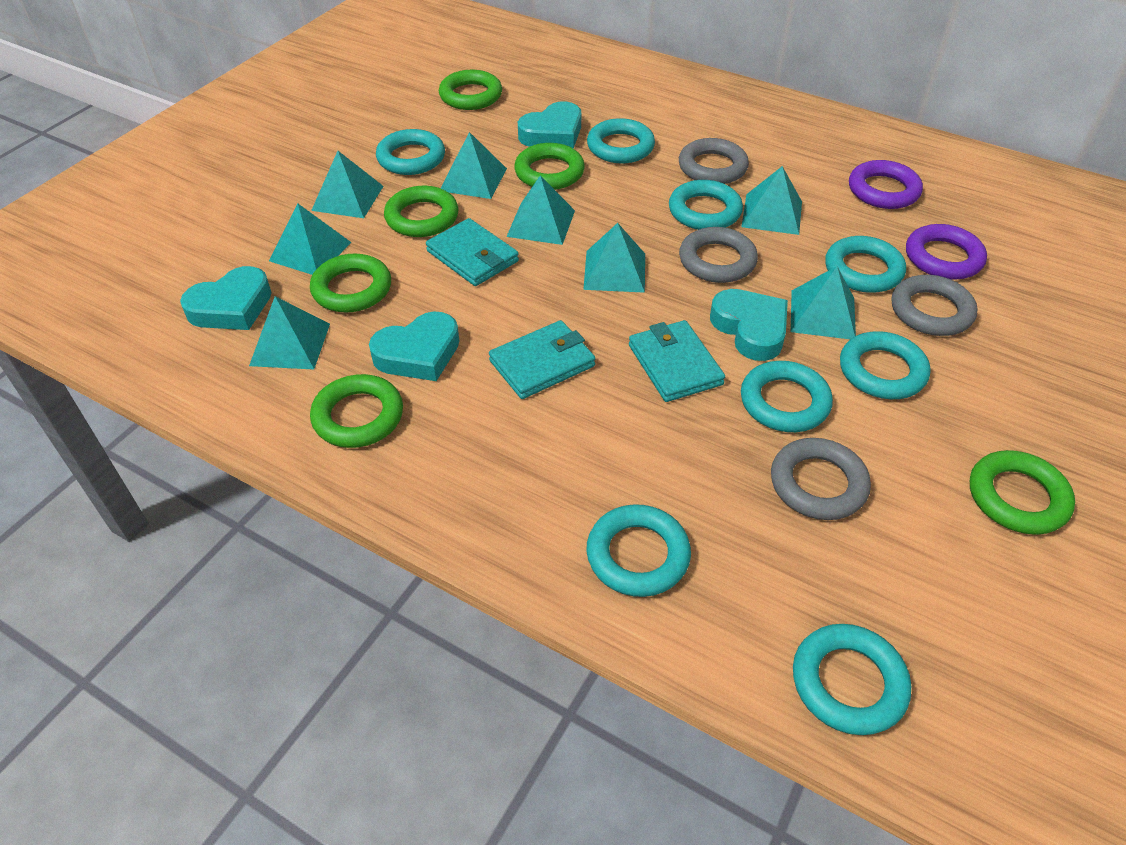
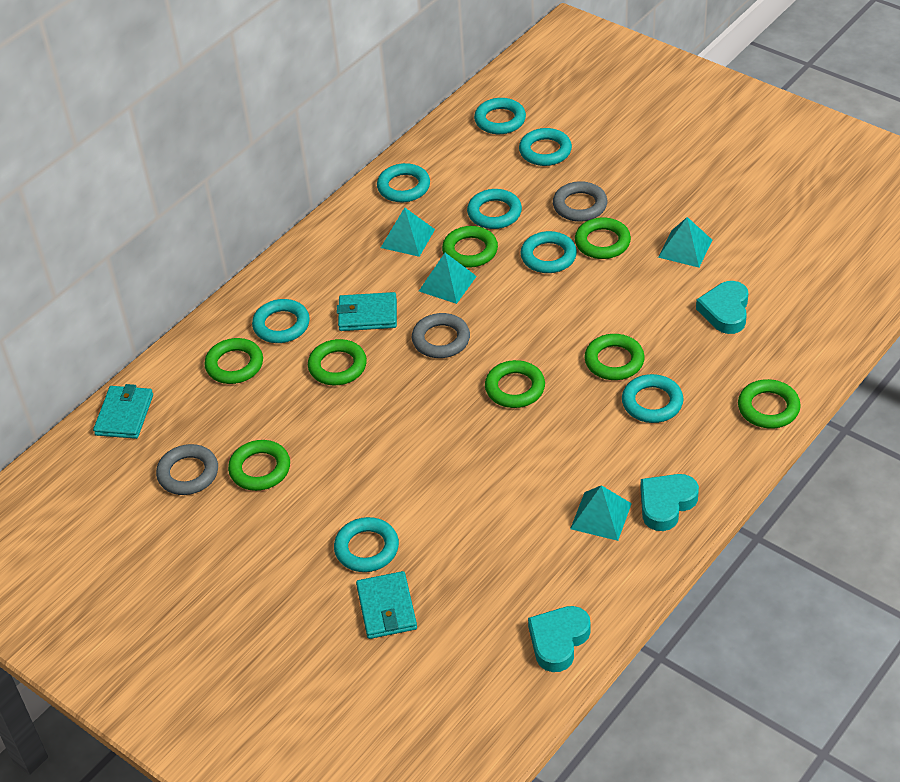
green ring: [310,254,391,313] [310,374,403,448] [384,186,458,237] [439,70,502,110] [514,143,585,190] [970,450,1075,535] = 6 -> [204,338,263,384] [228,440,290,491] [308,339,367,385] [442,226,498,268] [485,360,545,408] [575,217,631,259] [584,334,645,380] [738,379,801,428] = 8
grey ring: [679,138,749,184] [679,227,758,283] [771,438,871,520] [892,275,978,336] = 4 -> [156,444,218,495] [412,313,470,358] [553,181,607,222] = 3
purple ring: [849,160,923,209] [906,224,987,280] = 2 -> none = 0
turquoise heart: [180,266,272,330] [369,311,459,381] [518,101,581,149] [710,289,788,361] = 4 -> [528,606,591,672] [640,474,699,531] [696,281,748,334] = 3
turquoise pyramid: [249,296,330,369] [269,203,351,275] [311,151,383,218] [441,132,507,199] [506,176,575,245] [583,223,645,293] [742,166,802,235] [791,266,856,339] = 8 -> [381,207,435,257] [419,253,477,304] [570,485,632,541] [658,217,712,268] = 4

